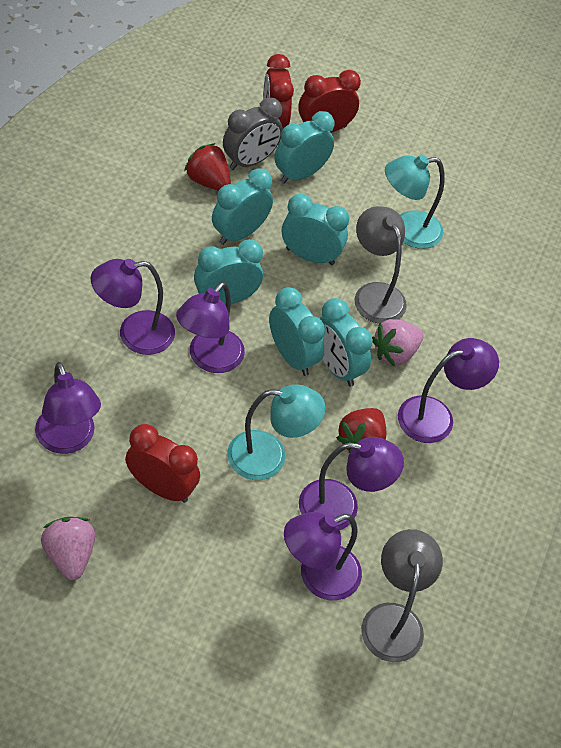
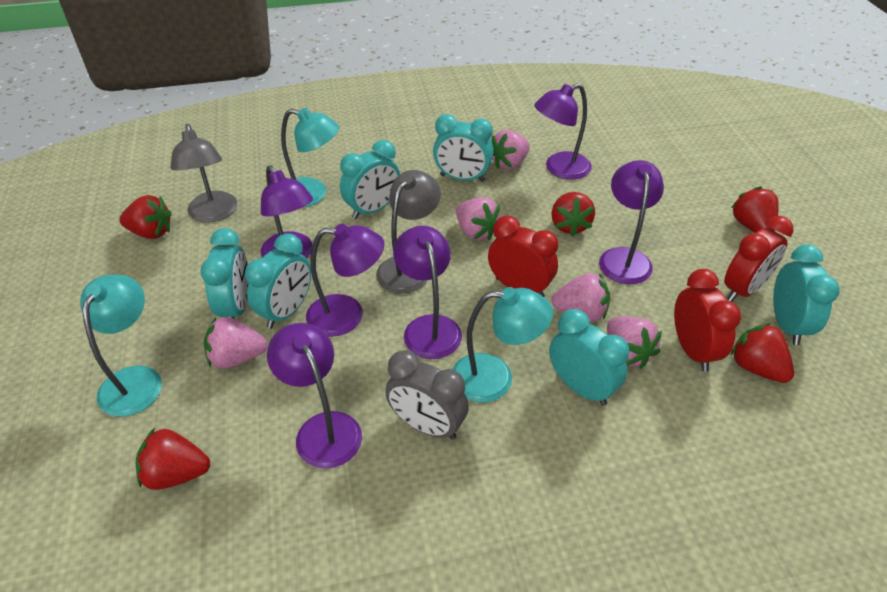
pink strawberry: [41,517,95,580] [372,319,424,366] = 2 -> [204,317,268,369] [456,197,500,240] [491,130,530,170] [551,273,610,322] [607,316,662,368] = 5
red strawberry: [184,143,231,191] [336,408,386,453] = 2 -> [119,195,172,239] [136,428,210,490] [551,192,595,237] [730,323,794,383] [731,187,779,233] = 5
turquoise lamp: [227,384,326,480] [385,154,445,249] = 2 -> [80,275,162,417] [281,108,340,208] [452,287,553,403] = 3

